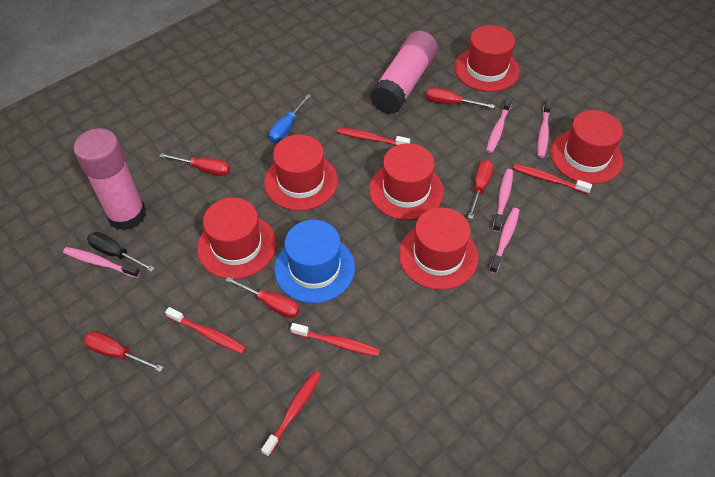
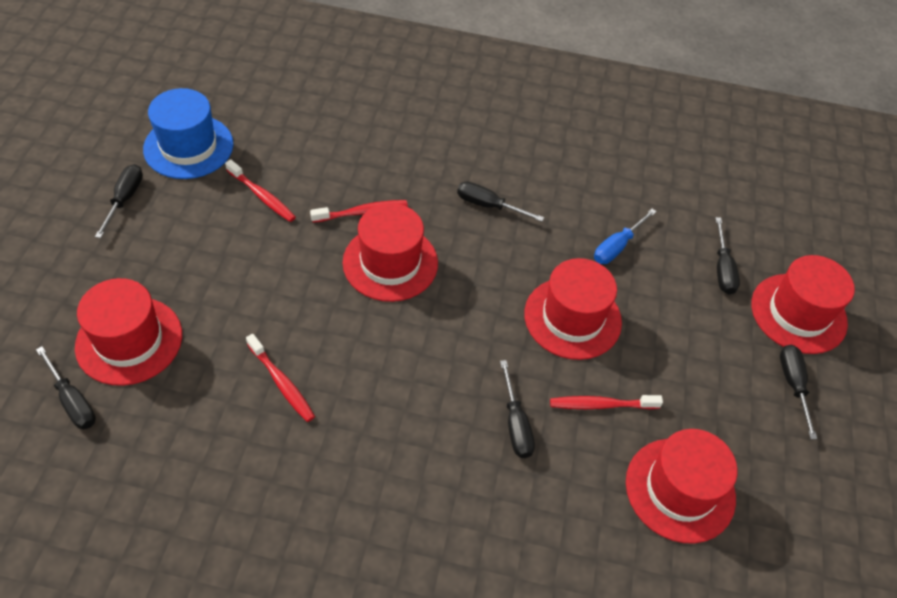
black screwdriver: [87,232,155,272] = 1 -> [36,346,96,429] [95,164,143,238] [457,181,544,222] [500,360,535,458] [715,217,740,294] [780,345,817,439] = 6
pink glue stick: [74,128,146,231] [370,31,438,114] = 2 -> none = 0
pink toothbrush: [63,247,140,278] [486,97,513,153] [489,208,520,274] [493,169,513,232] [538,99,552,158] = 5 -> none = 0
red hat: [197,198,276,279] [264,134,338,211] [369,143,444,220] [399,207,479,290] [454,25,520,92] [550,110,623,184] = 6 -> [75,278,182,386] [343,203,438,302] [524,258,622,360] [626,429,737,543] [751,255,855,354] = 5
red screwdriver: [84,332,164,372] [159,153,230,176] [225,277,300,318] [426,87,495,108] [468,160,493,219] = 5 -> none = 0
red toothbrush: [165,307,246,354] [261,371,321,457] [290,323,380,356] [337,127,410,146] [513,164,592,194] = 5 -> [225,159,296,222] [246,334,315,422] [310,200,408,223] [550,395,663,409] = 4

